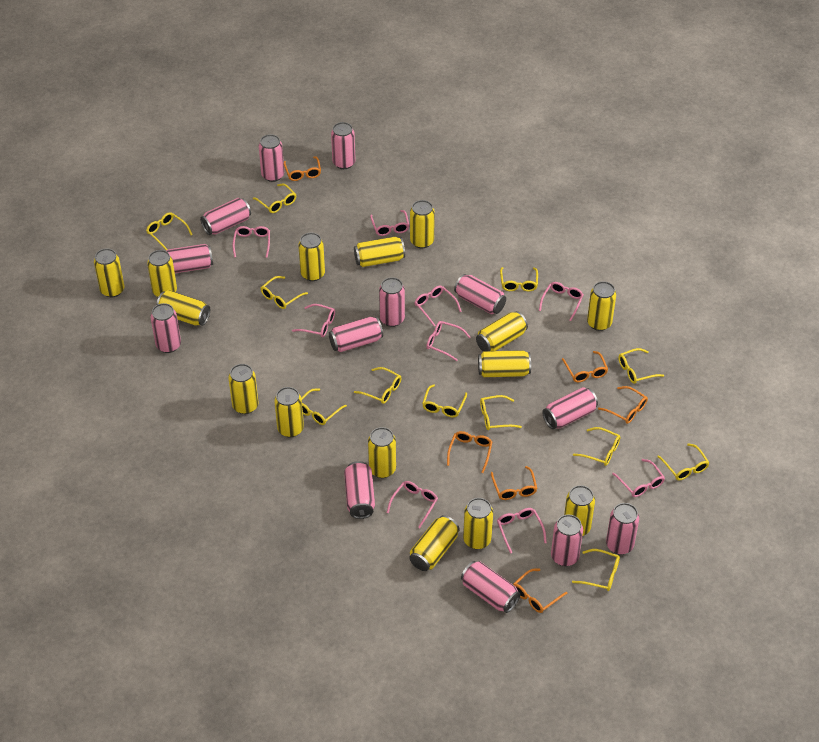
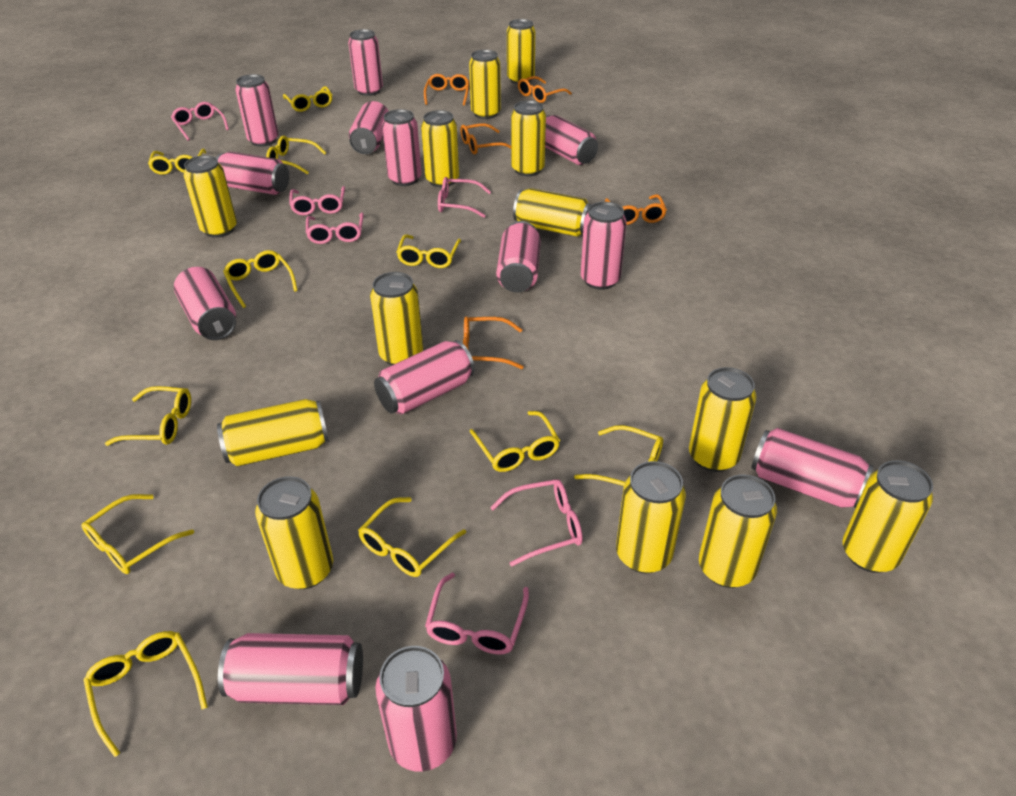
orange glasses: [284,156,321,181] [447,431,492,473] [491,466,537,500] [513,569,567,613] [562,351,608,382] [598,386,648,424] = 6 -> [424,74,469,106] [460,123,511,154] [463,317,524,369] [518,76,572,103] [605,194,667,225] = 5
pink glasses: [233,226,270,258] [292,304,335,337] [370,210,410,236] [386,481,438,528] [414,286,462,326] [426,321,471,361] [497,508,547,554] [539,282,584,321] [612,459,665,497] = 9 -> [171,102,229,141] [289,186,345,215] [306,213,364,244] [425,573,529,654] [438,177,491,218] [490,479,583,567] = 6
yellow can: [94,248,125,297] [147,250,177,297] [156,290,210,326] [228,364,258,414] [274,387,304,438] [298,233,325,281] [354,237,405,267] [368,427,396,478] [409,515,460,571] [410,200,435,249] [463,498,493,549] [476,311,528,351] [478,350,531,377] [564,485,595,536] [587,281,616,331] = 15 -> [184,155,237,238] [217,399,329,467] [255,476,333,589] [370,272,423,366] [421,110,459,187] [469,50,501,119] [507,19,535,84] [511,100,546,176] [513,188,592,237] [616,461,686,573] [689,367,757,472] [699,474,777,588] [843,460,933,573] = 13
yellow glasses: [146,212,193,250] [253,184,297,213] [261,276,308,309] [302,389,347,425] [354,367,402,404] [422,384,467,417] [480,395,522,430] [500,267,538,292] [572,549,620,591] [573,427,621,466] [618,348,664,384] [657,443,709,480] = 12 -> [81,494,194,574] [83,631,208,757] [105,386,191,446] [148,149,206,175] [223,250,298,308] [266,136,326,175] [283,86,332,112] [358,497,466,577] [396,234,461,268] [470,411,560,472] [574,425,663,486] = 11

